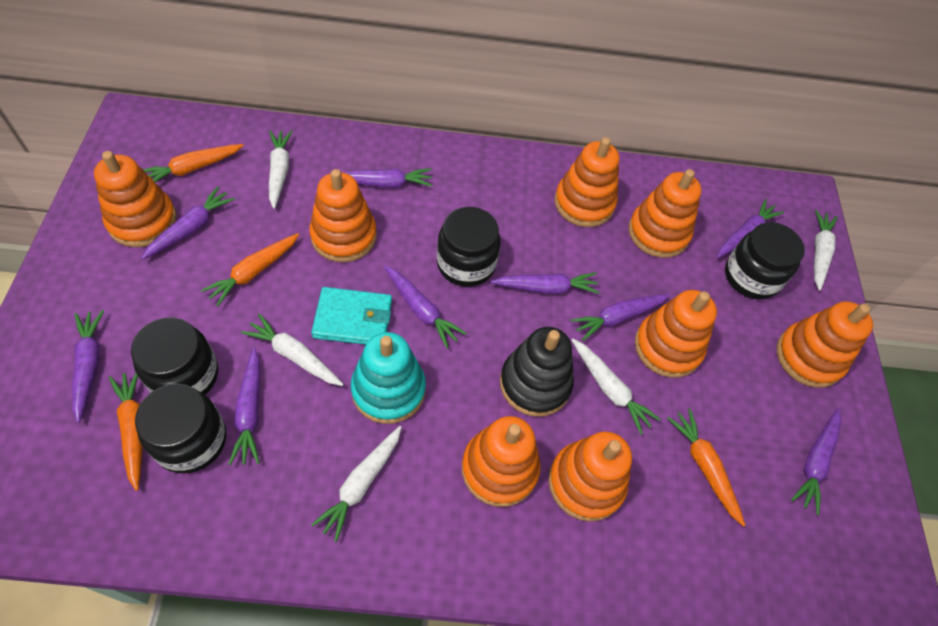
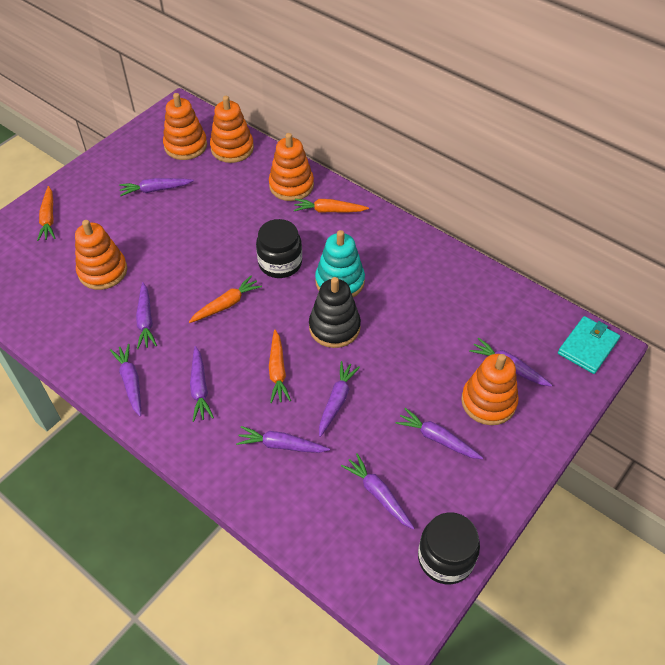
black jar: [131,317,218,395] [135,384,226,473] [437,207,500,287] [725,222,805,300] = 4 -> [256,219,302,278] [418,512,480,585] = 2
orange stacking toy: [94,151,177,247] [309,169,377,262] [462,416,541,507] [548,432,632,522] [554,137,619,227] [628,169,702,258] [635,290,717,378] [777,301,873,388] = 8 -> [75,220,127,290] [163,93,207,160] [210,96,254,163] [269,133,314,201] [461,354,519,425] = 5
white carrot: [241,314,344,386] [269,130,293,209] [311,426,402,542] [572,339,661,435] [814,210,838,291] = 5 -> none = 0

